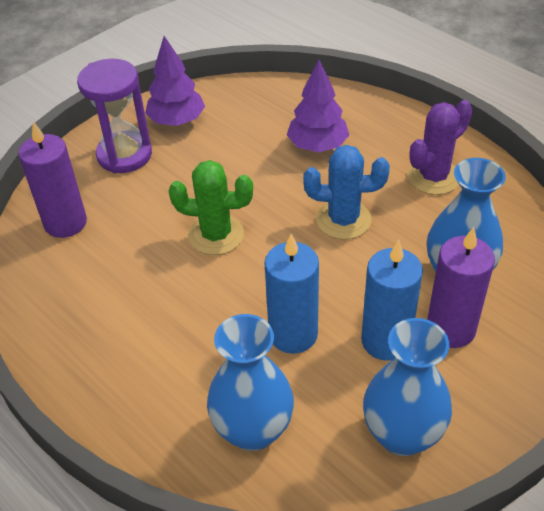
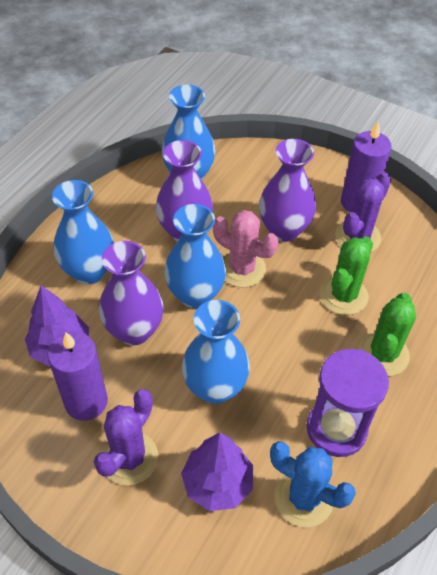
blue candle: [264,234,319,354] [361,240,423,361] = 2 -> none = 0
blue vase: [207,314,294,451] [363,318,452,456] [427,158,506,272] = 3 -> [52,180,114,284] [162,85,215,180] [164,204,226,308] [182,300,250,404] = 4
green cactus: [169,160,253,255] = 1 -> [320,237,373,315] [358,293,416,376] = 2
pink cactus: none = 0 -> [213,210,278,287] = 1
purple cactus: [407,100,473,195] = 1 -> [94,389,158,485] [336,172,391,252] = 2
purple vase: none = 0 -> [99,241,164,345] [156,140,213,241] [259,139,316,242] = 3

